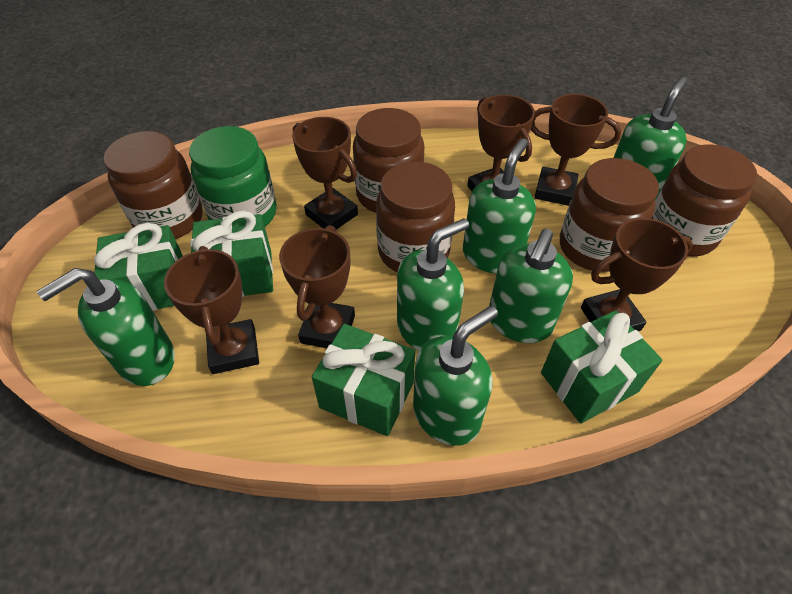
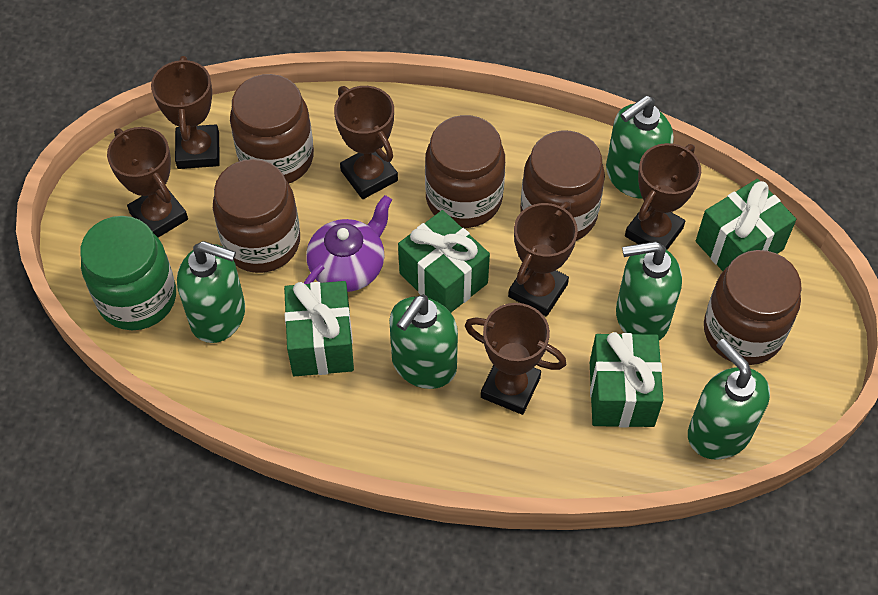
green soap dispenser: [37,268,175,386] [397,218,469,351] [413,306,498,446] [463,138,536,274] [489,229,573,343] [613,77,687,200] = 6 -> [177,241,245,343] [389,295,458,389] [606,96,674,198] [616,241,682,340] [688,339,770,460] = 5
purple teapot: none = 0 -> [304,195,392,292] = 1

